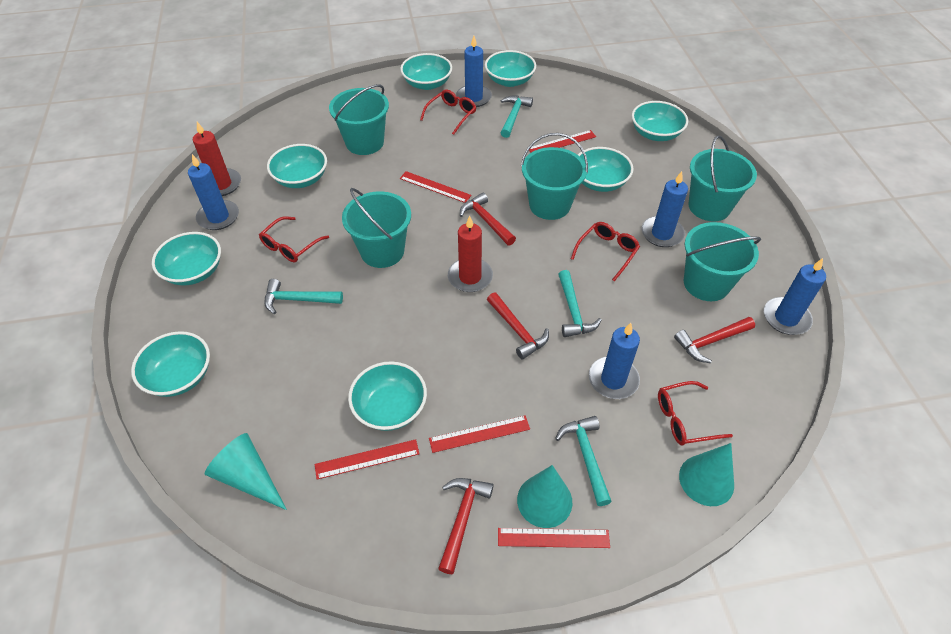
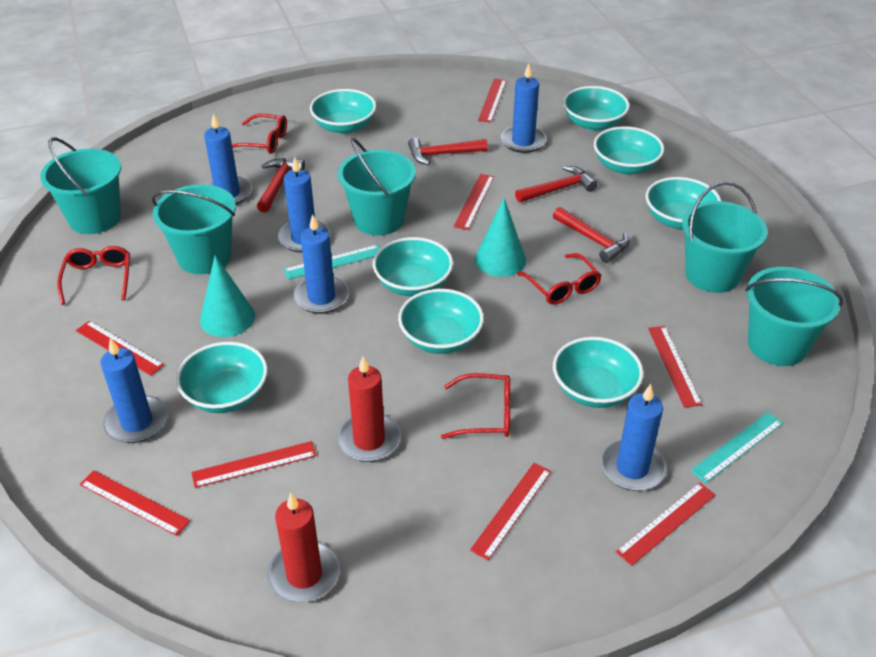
blue candle: [188,154,239,230] [456,36,492,107] [589,323,640,399] [641,171,688,247] [764,258,826,335] = 5 -> [100,338,168,443] [204,113,252,205] [278,157,330,253] [293,214,349,314] [501,64,547,153] [600,384,666,491] = 6
red ruler: [314,439,420,480] [400,171,472,203] [429,415,530,453] [498,528,610,548] [529,130,596,153] = 5 -> [76,321,164,376] [80,470,190,536] [192,441,317,488] [454,174,494,230] [470,463,551,560] [478,78,507,123] [616,482,716,566] [648,326,702,408] = 8
turquoise cone: [205,433,287,510] [517,465,572,528] [679,443,734,506] = 3 -> [200,255,255,337] [475,198,526,277] = 2
turquoise hammer: [264,279,343,314] [500,95,533,138] [555,416,612,506] [558,270,602,337] = 4 -> none = 0
turquoise ruler: none = 0 -> [284,245,380,280] [690,412,783,483] = 2

